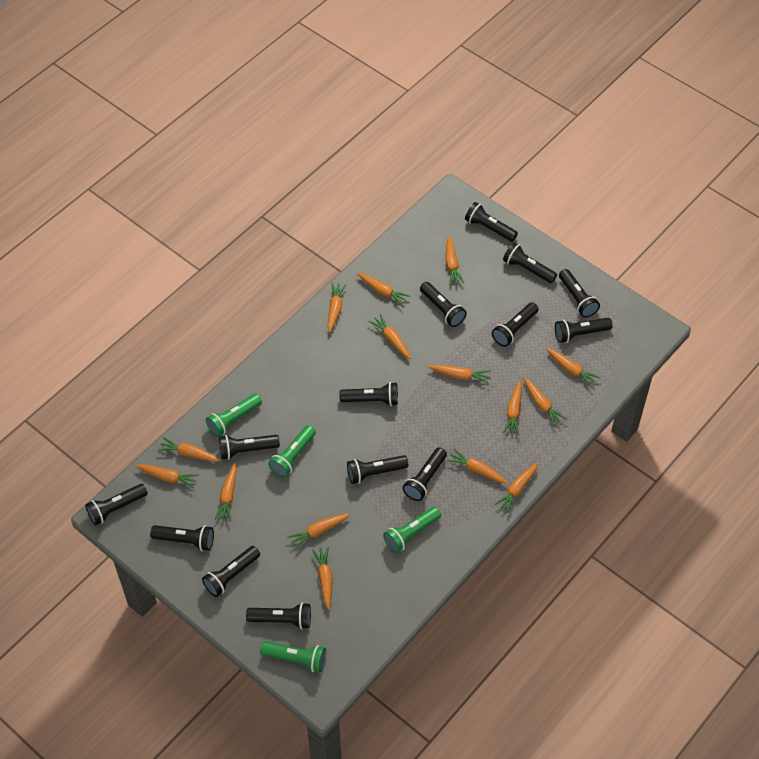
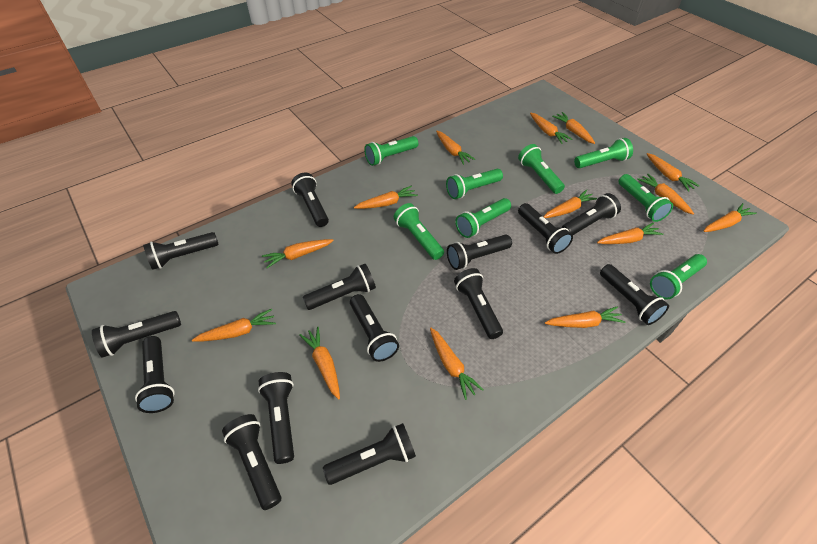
green flashlight: [206,394,262,437] [260,641,326,673] [268,425,316,477] [383,507,441,553] = 4 -> [364,136,418,166] [394,203,444,260] [446,169,503,199] [455,198,511,238] [518,144,565,194] [574,138,633,168] [619,174,673,222] [650,254,707,299] = 8
orange carrot: [135,464,199,489] [158,437,221,462] [214,463,237,521] [287,513,350,550] [312,547,333,610] [327,283,346,333] [357,273,410,306] [369,314,411,359] [428,365,491,383] [446,236,464,285] [447,449,508,483] [494,462,538,513] [503,381,522,435] [523,377,566,426] [546,348,600,388] = 15 -> [192,309,276,342] [262,239,334,268] [299,327,340,400] [354,186,418,209] [430,328,484,400] [436,131,475,165] [530,112,572,144] [543,189,597,218] [545,306,625,328] [552,112,595,144] [597,222,663,244] [637,174,694,215] [647,153,699,191] [703,203,757,232] = 14

